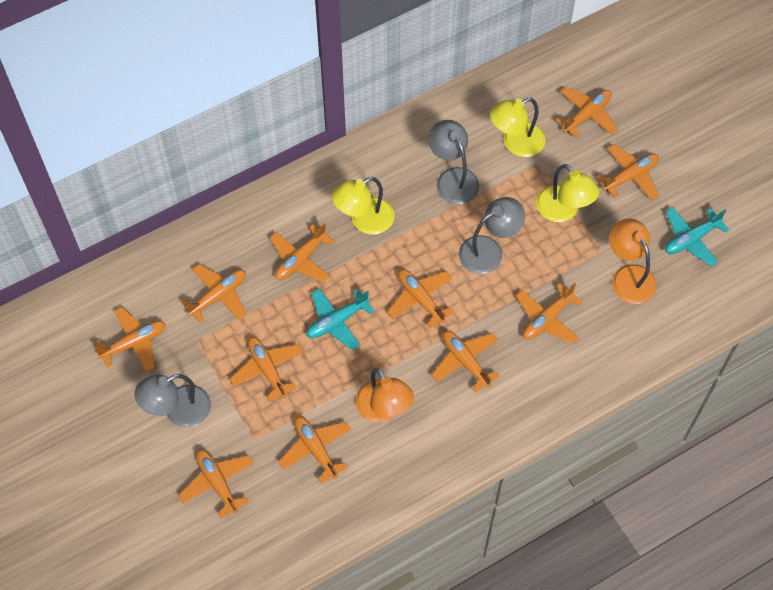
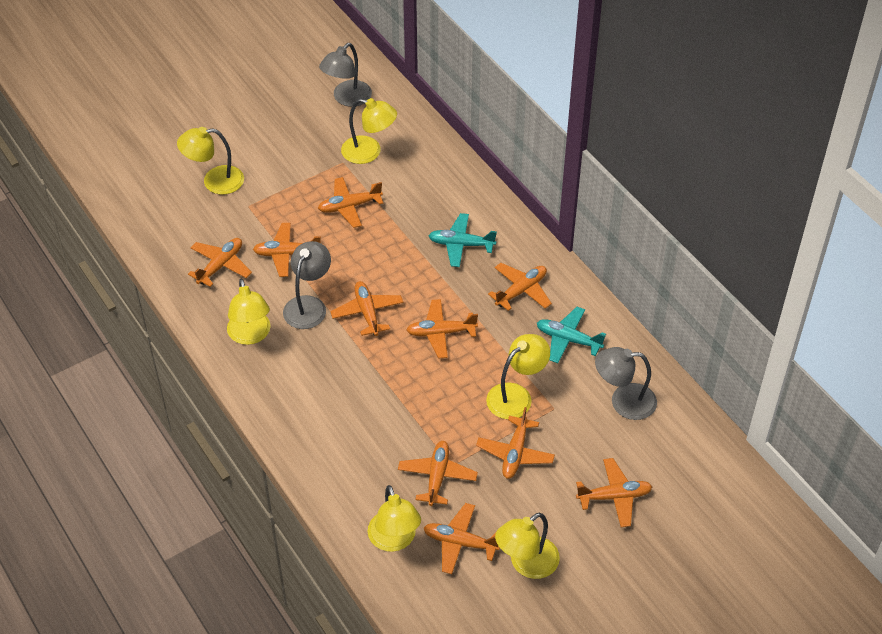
orange lamp: [356,368,414,422] [609,218,657,304] = 2 -> none = 0
orange plane: [94,307,166,373] [178,449,254,518] [181,264,246,323] [230,337,302,402] [270,223,334,282] [278,416,351,483] [387,269,454,328] [432,331,500,393] [516,283,583,344] [556,86,618,138] [597,144,659,200] = 11 -> [188,238,252,287] [253,223,321,277] [318,177,384,228] [330,281,403,336] [398,441,478,506] [406,299,478,358] [424,503,500,574] [476,407,555,479] [488,263,552,311] [576,458,652,527] = 10
yellow lamp: [332,177,395,235] [490,98,546,157] [536,164,599,222] = 3 -> [177,127,244,195] [227,279,271,345] [341,98,397,164] [368,485,421,552] [486,334,550,419] [495,512,560,579] = 6

